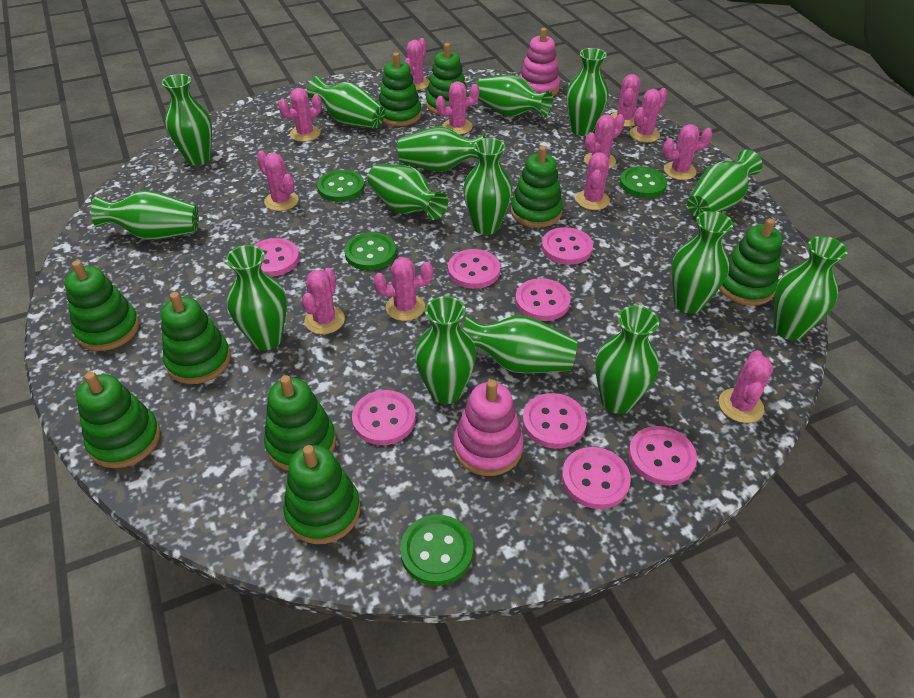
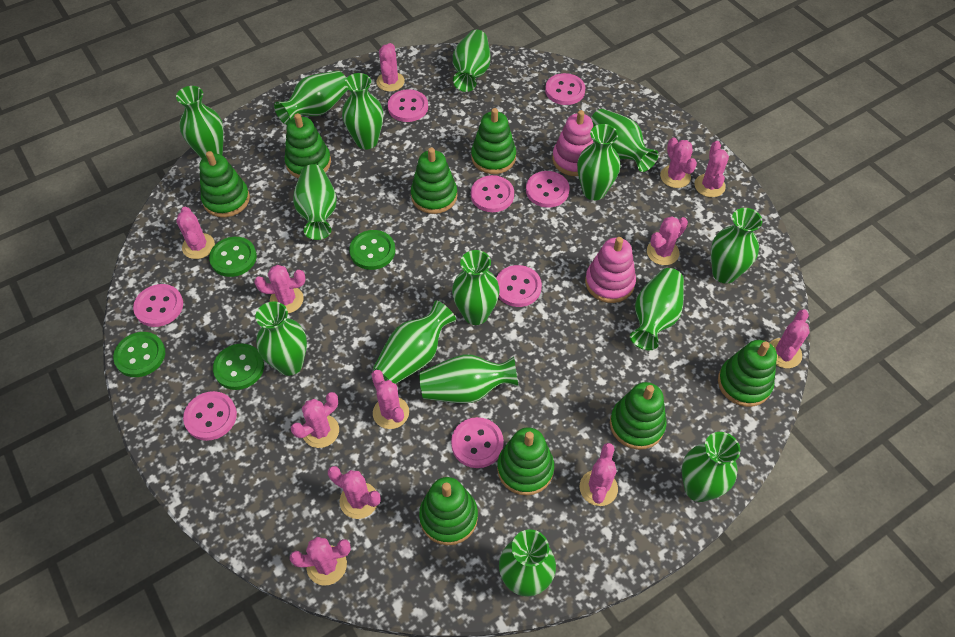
green stacking toy: [65,260,139,351] [76,372,160,468] [161,292,231,384] [264,375,336,471] [283,445,360,544] [378,53,422,126] [426,43,469,115] [511,146,563,228] [719,218,782,306] = 9 -> [199,151,250,217] [284,113,331,178] [411,147,457,214] [419,477,478,545] [471,108,516,174] [497,428,554,496] [610,382,666,450] [718,340,777,407] = 8

